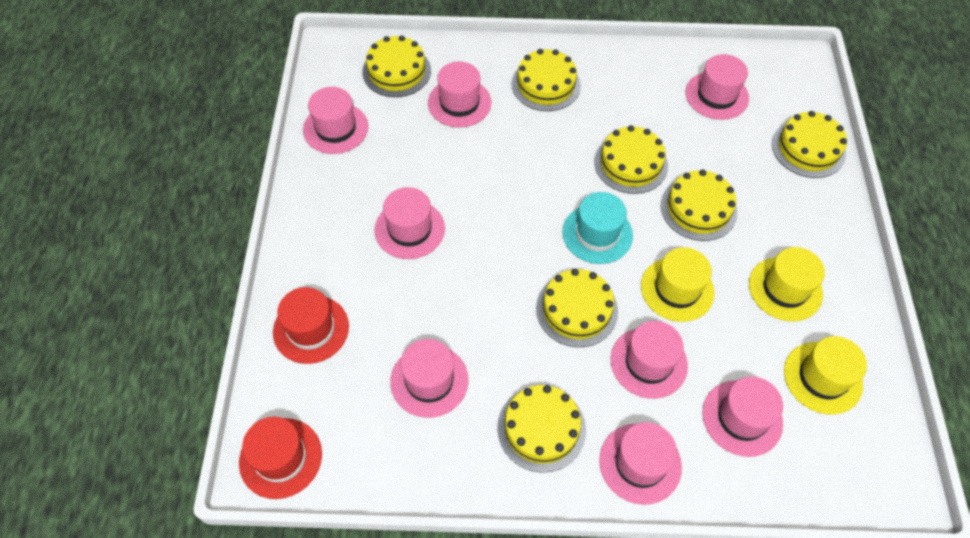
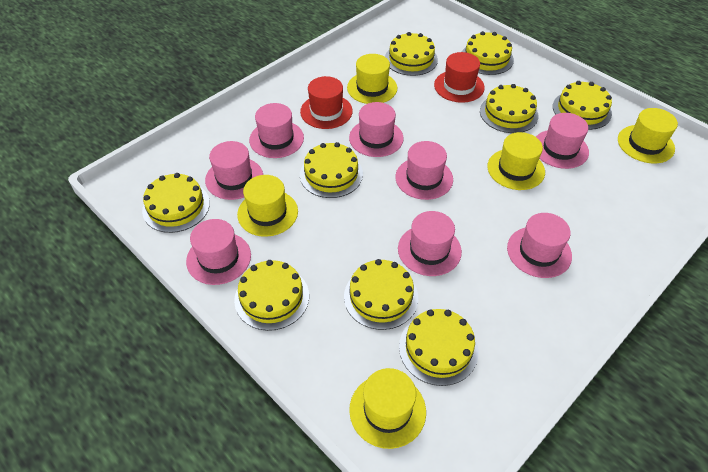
turquoise hat: [562,192,633,264] = 1 -> none = 0
yellow cake: [362,35,431,97] [497,385,586,473] [511,49,581,111] [536,269,618,347] [594,125,668,194] [661,170,737,241] [772,111,847,178] = 7 -> [142,173,210,233] [234,260,309,331] [300,142,363,198] [344,259,418,330] [385,32,438,76] [399,309,479,386] [462,31,514,75] [480,84,538,133] [553,81,612,130] = 9
yellow hat: [641,247,715,322] [749,247,825,321] [784,336,867,415] = 3 -> [237,175,298,237] [347,54,397,104] [349,368,426,449] [487,132,545,190] [618,108,678,163] = 5

